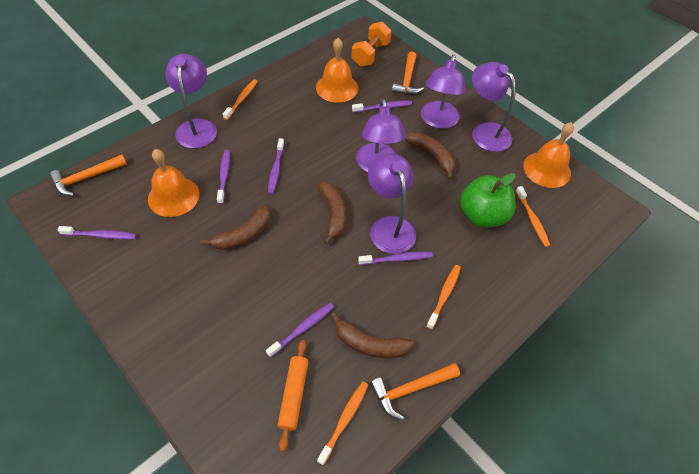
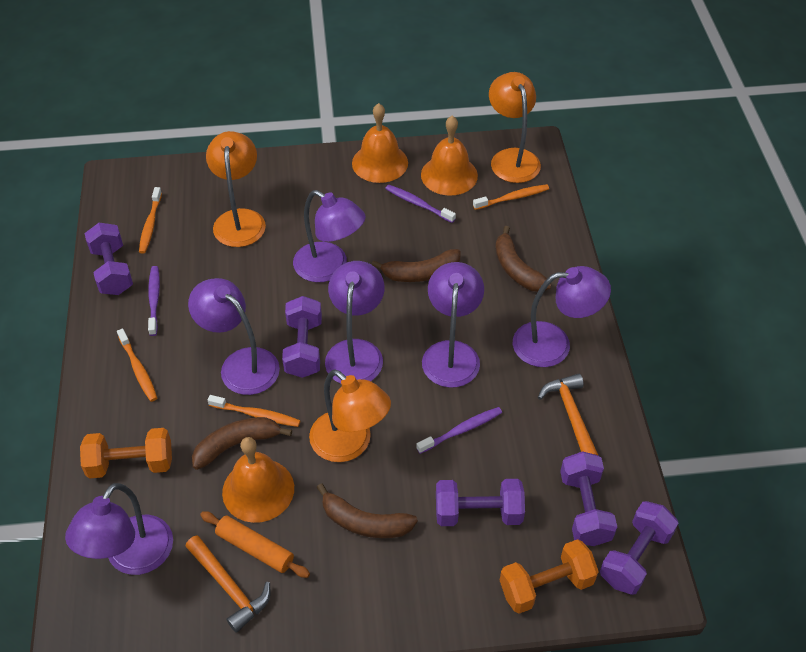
green apple: [460,173,516,228] = 1 -> none = 0
orange dumbbell: [351,22,391,66] = 1 -> [80,428,172,479] [500,539,599,614] = 2
orange hammer: [50,155,127,196] [370,363,460,420] [392,51,424,95] = 3 -> [185,535,270,633] [538,374,598,455] = 2
orange lamp: none = 0 -> [206,131,266,247] [309,369,391,462] [489,72,541,183] = 3
purple dumbbell: none = 0 -> [85,223,133,295] [282,296,322,378] [436,479,525,526] [560,451,617,546] [600,501,678,595] = 5
purple lamp: [165,54,217,149] [356,99,406,172] [368,153,416,254] [421,54,466,129] [472,62,516,152] = 5 -> [65,483,173,575] [188,278,280,395] [293,190,366,282] [325,261,385,384] [422,262,484,388] [513,266,611,367] = 6
purple toothbrush: [58,226,136,239] [217,150,230,204] [266,303,334,358] [268,138,284,194] [352,101,412,113] [358,251,433,265] = 6 -> [148,266,160,336] [385,185,456,223] [416,407,502,454] = 3

